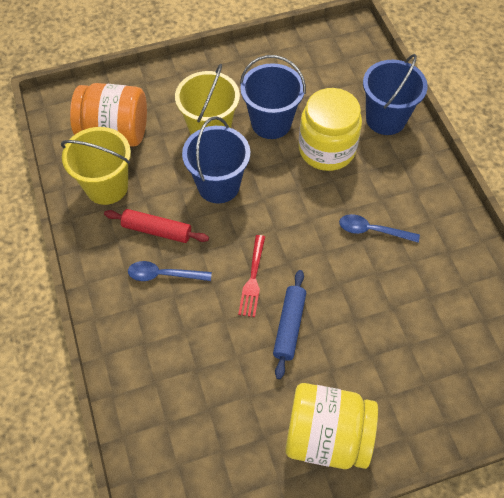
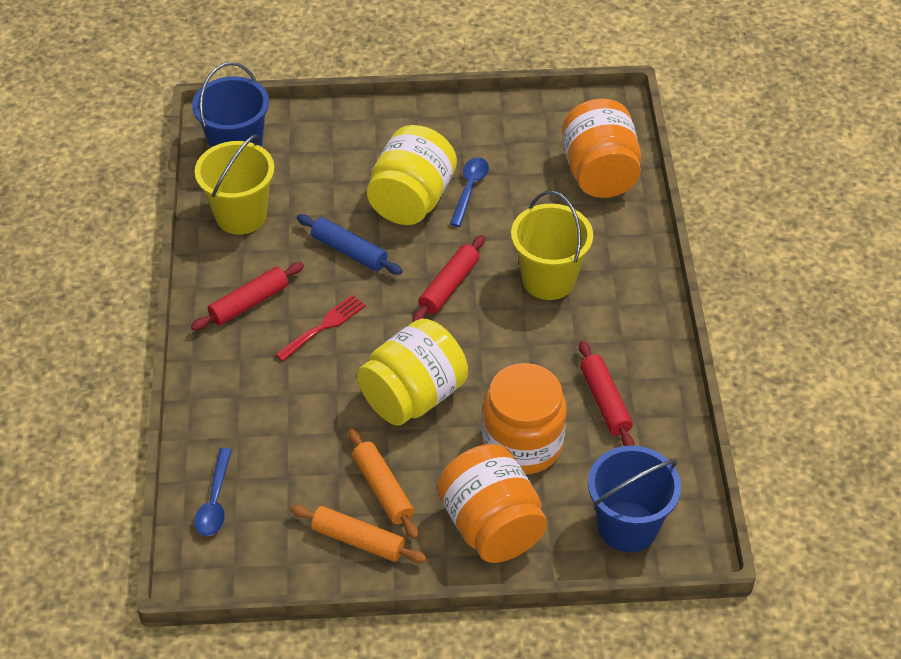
blue bucket: [182,116,250,203] [240,55,306,139] [363,54,428,135] = 3 -> [192,62,269,148] [588,446,681,552] = 2
orange jar: [70,83,147,147] = 1 -> [437,444,547,563] [482,363,567,474] [562,99,641,198] = 3
orange rolling pin: none = 0 -> [290,505,427,563] [349,428,419,539] = 2
red rolling pin: [104,209,209,243] = 1 -> [191,262,304,331] [412,235,485,322] [579,341,635,446] = 3

